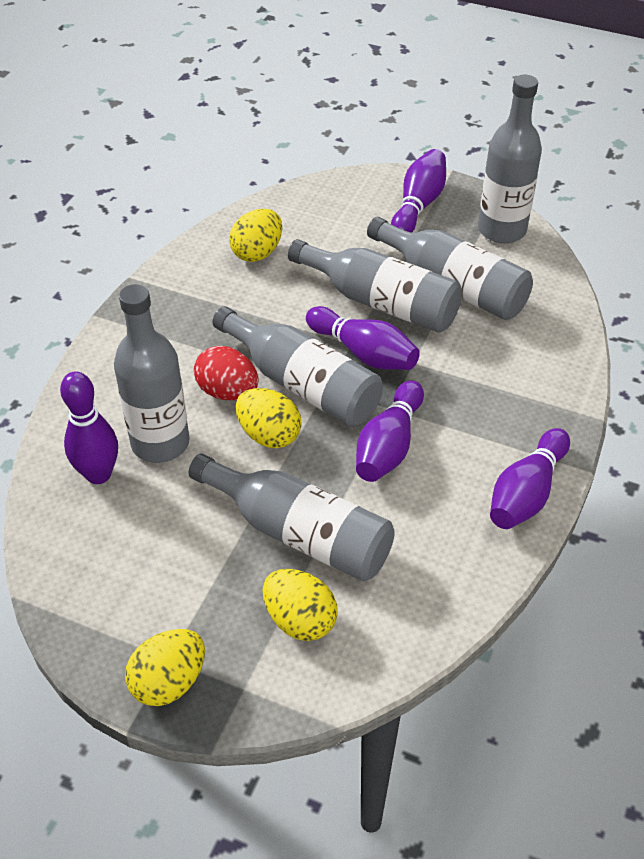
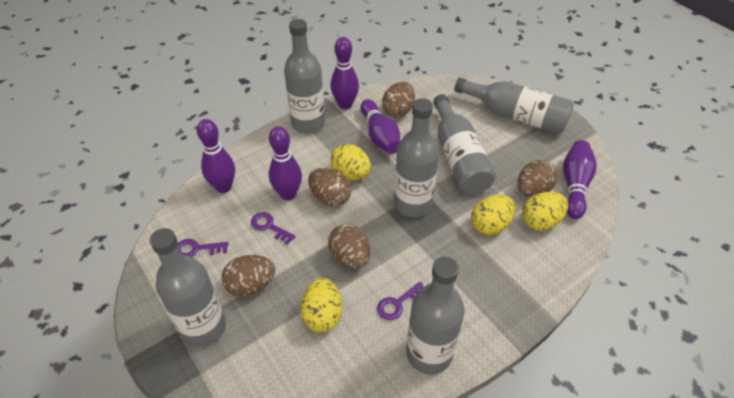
brown egg: none = 0 -> [221,255,275,297] [308,168,351,207] [328,224,370,268] [382,82,415,118] [518,160,557,198] = 5
purple key: none = 0 -> [177,239,229,257] [251,212,296,245] [377,282,424,320] = 3
red egg: [194,346,259,400] = 1 -> none = 0

